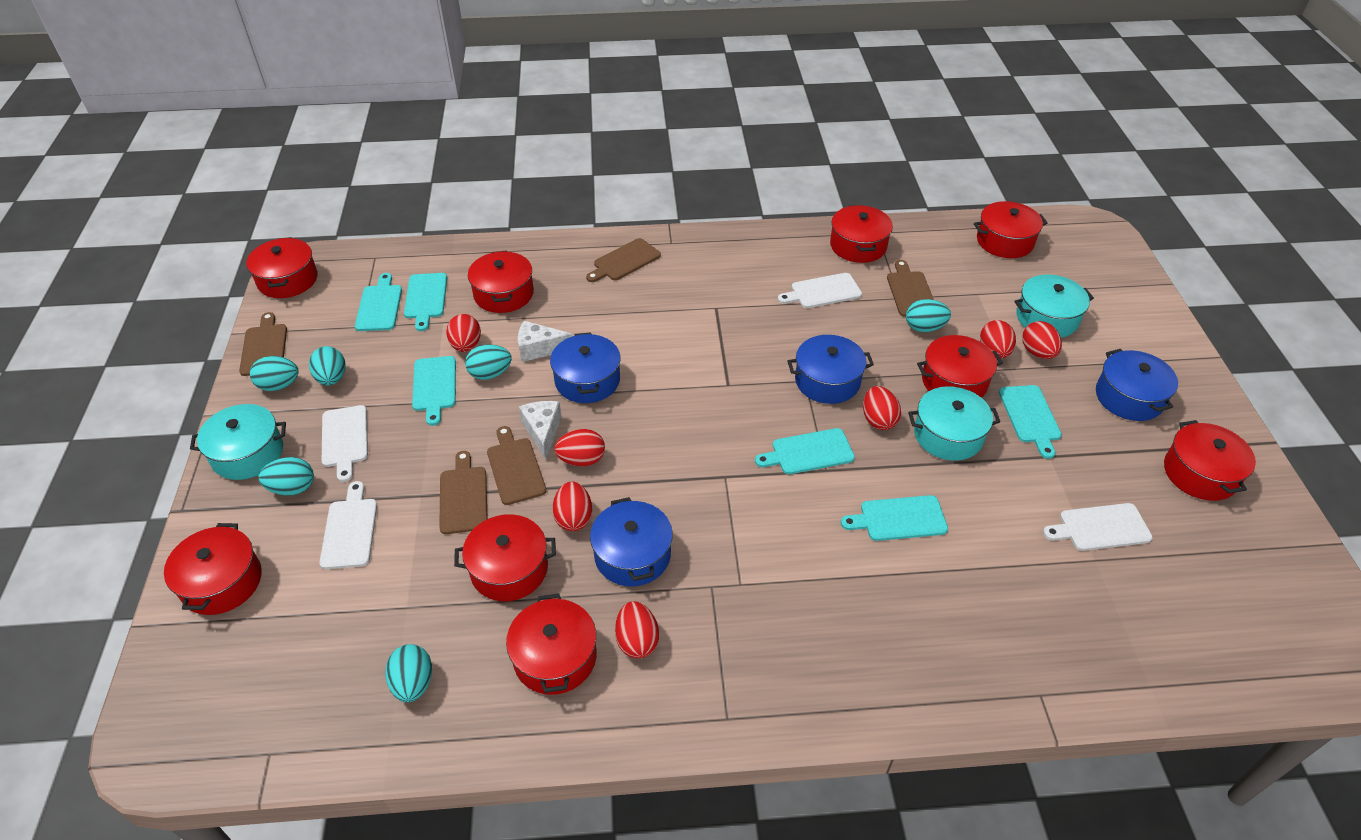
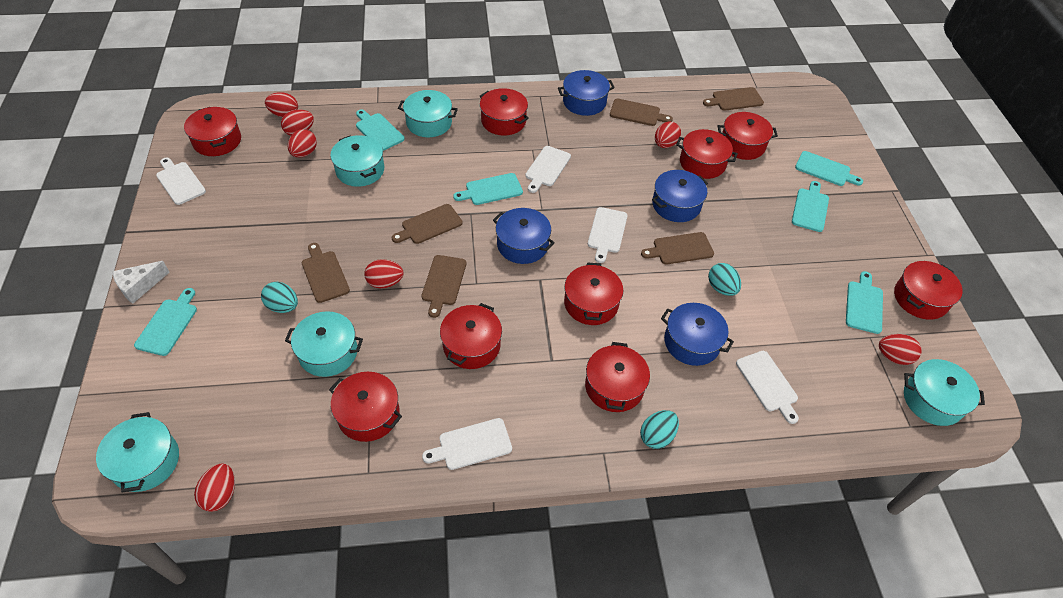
brown cutting board: [239,312,287,376] [439,451,488,534] [487,426,546,505] [586,238,661,282] [887,260,934,317] = 5 -> [302,243,350,303] [392,204,463,244] [421,255,466,318] [610,99,673,126] [641,232,714,265] [703,87,764,111] = 6
turquoise egg: [250,356,299,391] [259,457,314,496] [309,346,346,386] [385,644,432,702] [465,345,512,380] [906,299,951,332] = 6 -> [261,282,298,313] [640,410,679,449] [708,263,741,296] = 3
turquoise pot: [190,404,286,480] [908,386,1000,461] [1014,275,1094,338] = 3 -> [96,412,179,493] [285,311,363,377] [330,135,384,187] [398,90,458,137] [904,359,985,426] = 5
white cheese: [518,321,573,362] [519,401,562,460] = 2 -> [113,261,170,304] = 1
white cutting board: [319,481,377,569] [322,405,368,482] [778,273,862,308] [1043,503,1153,551] = 4 -> [156,158,206,205] [422,418,512,470] [525,146,571,193] [588,207,628,263] [736,351,799,424] = 5

